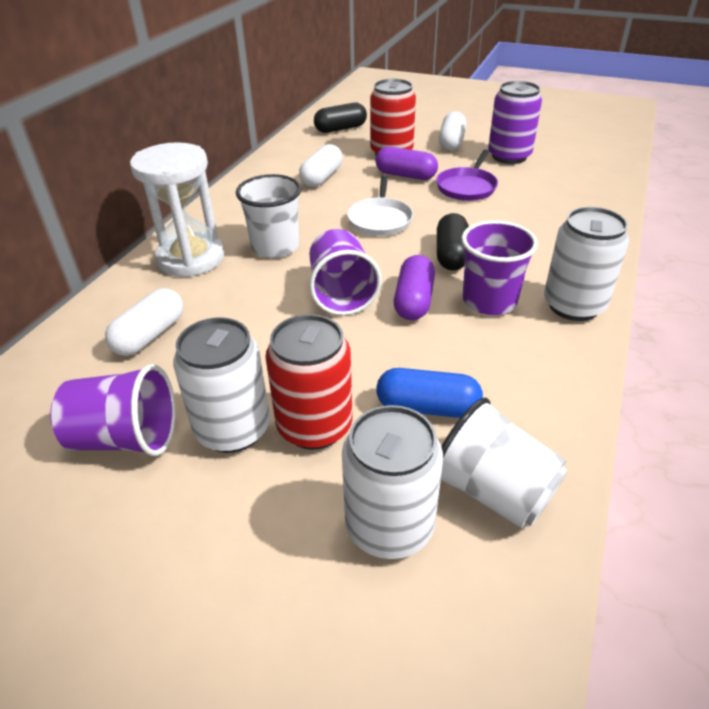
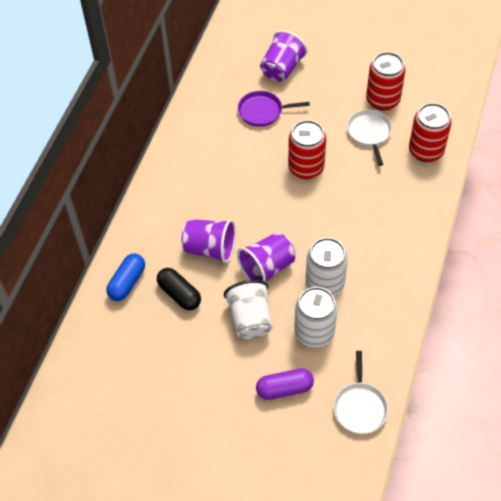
black capsule: [314,103,367,133] [437,213,469,271] = 2 -> [157,268,201,310] = 1
purple can: [488,81,542,164] = 1 -> none = 0
purple capsule: [376,146,438,180] [394,255,435,320] = 2 -> [256,368,314,400] = 1
red can: [265,314,353,450] [370,79,416,155] = 2 -> [288,120,326,179] [366,52,405,111] [409,103,451,162] = 3
white can: [173,317,270,453] [342,405,443,559] [544,207,629,321] = 3 -> [294,287,338,348] [306,238,348,297] = 2
white capsule: [105,288,183,356] [299,144,343,187] [439,111,467,150] = 3 -> none = 0
white cup: [236,174,301,258] [441,398,568,529] = 2 -> [224,280,272,339] = 1
white hourglass: [130,142,224,277] = 1 -> none = 0
white pan: [347,175,413,236] = 1 -> [333,351,388,434] [347,109,392,166] = 2

